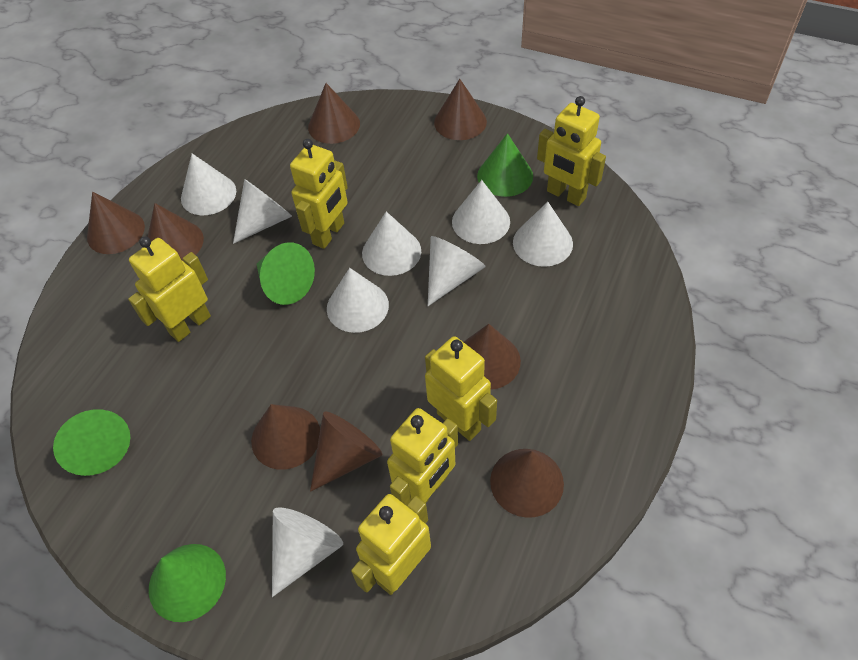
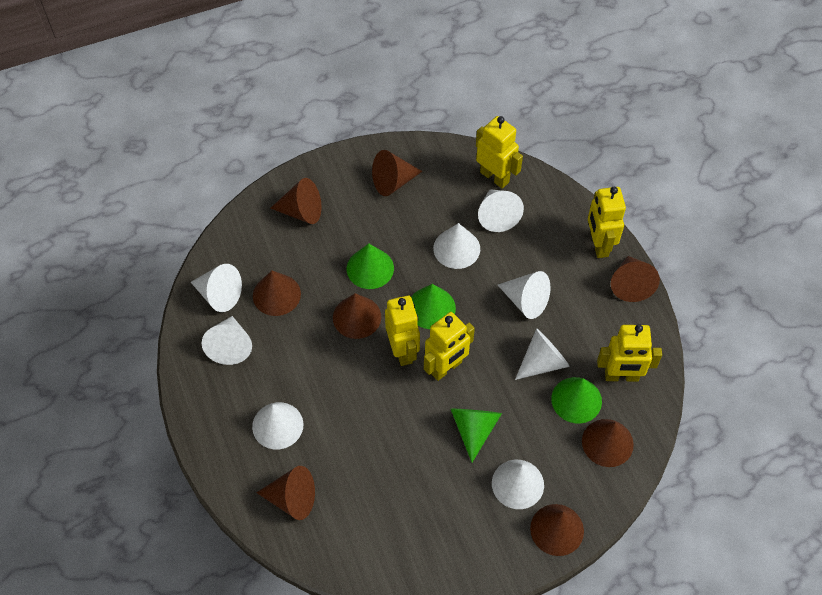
yellow robot: [128,236,211,342] [290,139,348,249] [351,494,431,595] [387,408,458,506] [425,336,497,441] [537,96,606,206] = 6 -> [385,296,420,366] [424,312,475,381] [476,116,523,189] [588,187,626,258] [597,324,662,382] = 5

